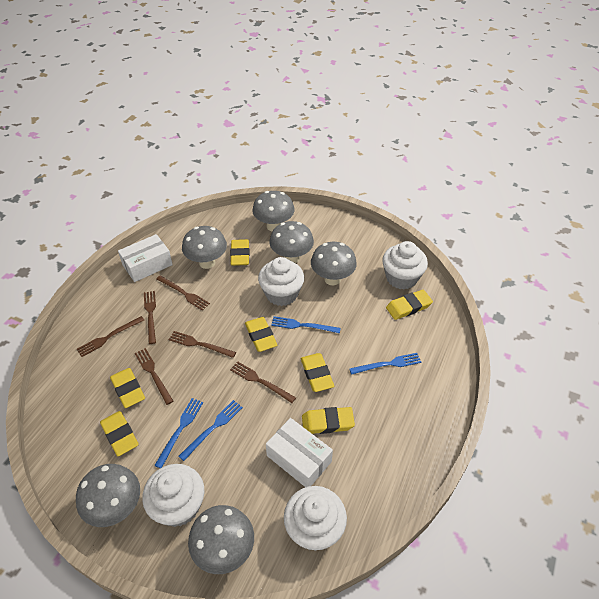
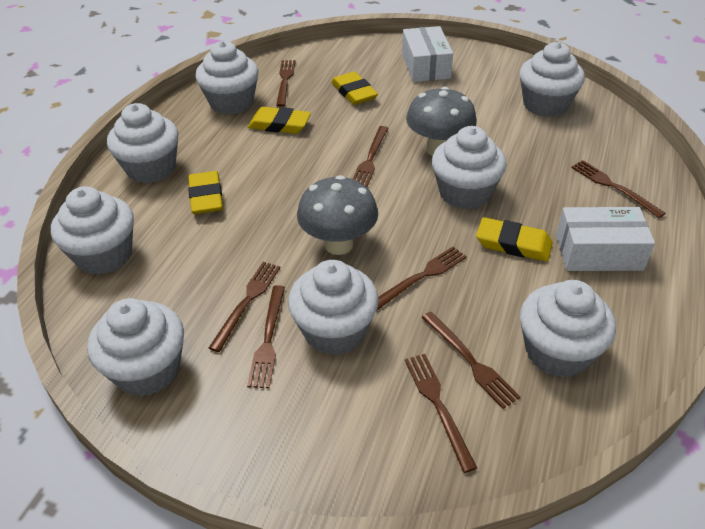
blue fork: [154,398,203,468] [179,400,243,461] [271,316,341,333] [349,353,421,375] = 4 -> none = 0
brown fork: [77,316,144,357] [135,348,173,405] [144,291,156,344] [156,275,210,311] [168,331,236,358] [230,361,296,403] = 6 -> [209,262,281,352] [247,285,285,388] [276,60,296,107] [353,126,388,187] [377,246,467,310] [405,354,477,473] [422,312,520,409] [571,160,666,218] = 8
grey mushroom: [76,464,140,527] [182,226,227,269] [188,505,254,574] [252,191,295,231] [269,221,314,263] [311,242,357,285] = 6 -> [297,175,378,255] [406,87,477,156] = 2
white cupcake: [142,464,204,527] [258,257,304,306] [284,486,347,551] [382,241,428,289] = 4 -> [51,186,134,275] [87,298,184,397] [107,103,178,183] [196,41,258,115] [288,260,379,355] [432,126,506,210] [520,42,585,117] [520,280,616,378] = 8
yellow eraser: [100,411,139,456] [110,368,145,408] [230,239,250,266] [245,317,278,352] [301,353,334,392] [302,407,355,434] [386,290,433,320] = 7 -> [188,171,223,214] [248,107,311,134] [331,72,378,105] [476,217,553,262] = 4

